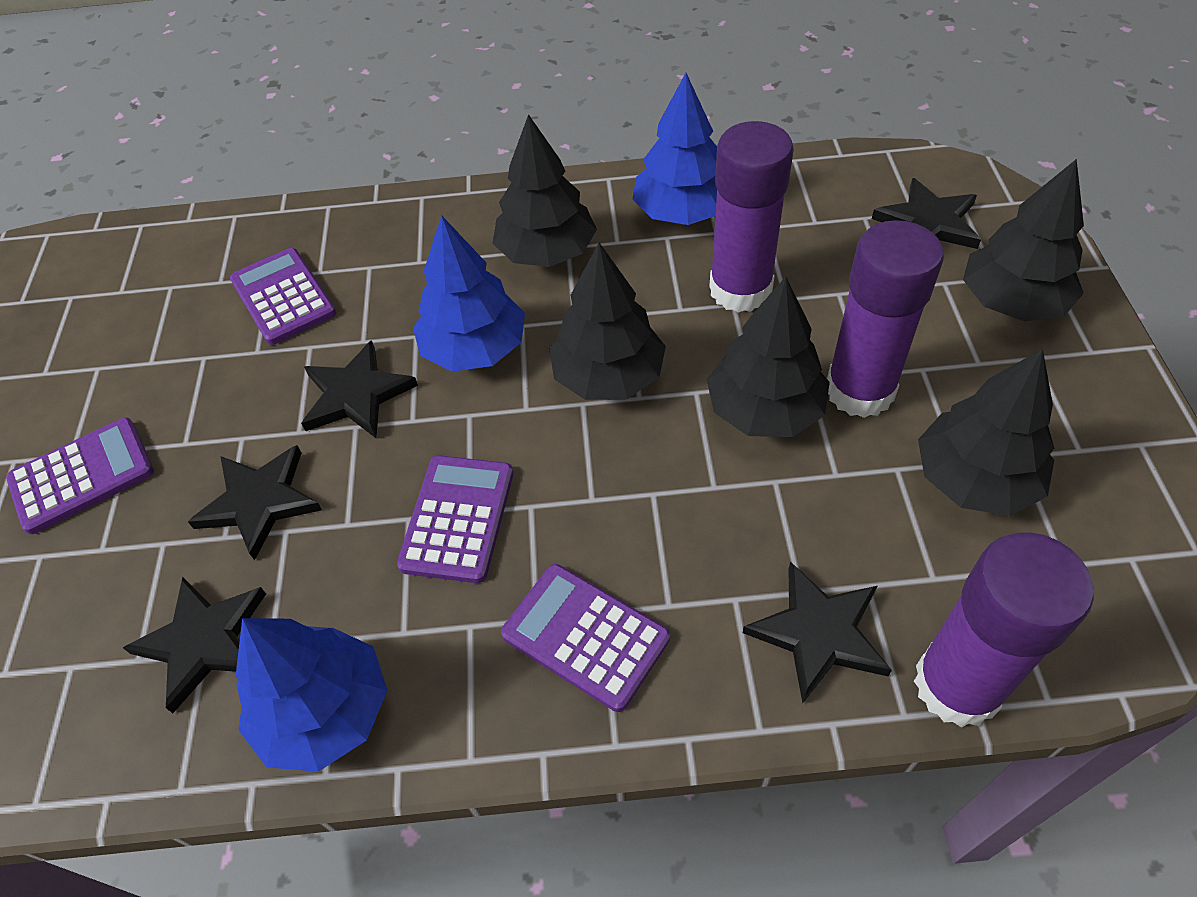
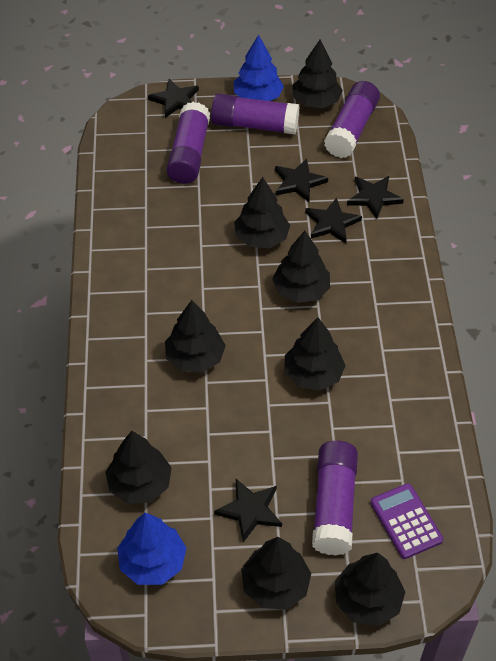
black tree: [493,114,597,267] [549,243,666,400] [707,277,830,437] [918,349,1054,516] [963,159,1084,322] = 5 -> [105,431,172,504] [165,300,226,373] [234,177,290,248] [241,537,311,610] [272,231,330,303] [285,317,346,391] [292,39,343,108] [335,553,405,626] = 8
blue tree: [236,618,388,772] [413,215,525,371] [632,73,717,225] = 3 -> [117,512,187,585] [234,35,284,101] = 2
purple calculator: [6,417,154,534] [230,248,336,345] [397,455,513,583] [501,564,670,712] = 4 -> [371,483,443,559] = 1
purple glue stick: [709,121,794,313] [827,220,944,418] [914,532,1094,728] = 3 -> [166,102,210,184] [211,93,299,134] [312,441,358,555] [324,81,380,158] = 4

